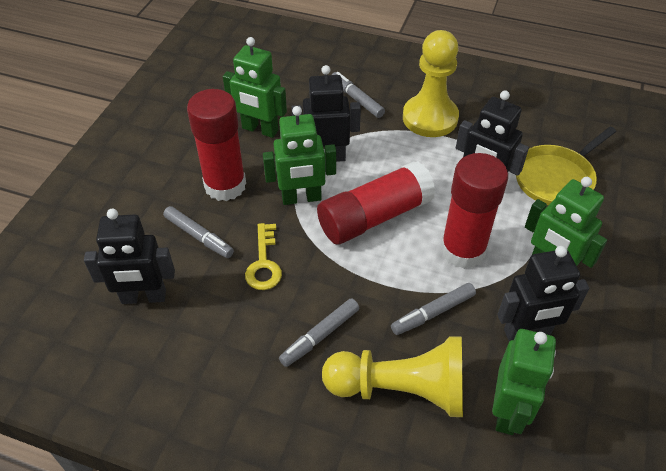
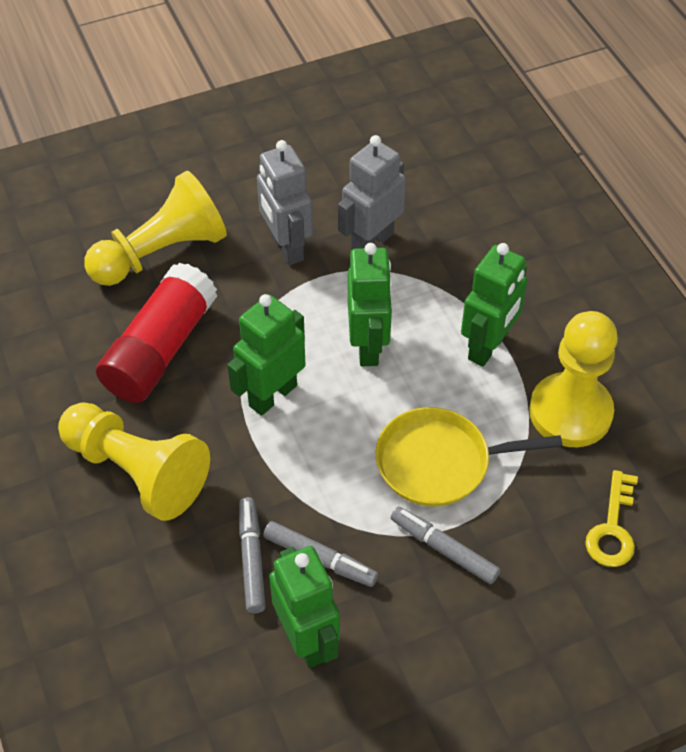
black robot: [84,208,175,304] [291,65,361,162] [456,91,529,176] [497,246,589,342] = 4 -> none = 0
grey marker: [163,206,234,258] [279,298,359,367] [332,72,385,118] [391,283,476,335] = 4 -> [239,497,266,613] [263,521,378,587] [391,507,500,584] = 3
grey robot: none = 0 -> [257,140,313,265] [338,135,406,251] = 2
red glue stick: [187,89,246,201] [317,161,436,244] [440,153,508,269] = 3 -> [96,262,217,403] = 1
yellow pawn: [322,336,463,417] [403,30,459,137] = 2 -> [58,402,210,521] [84,171,227,286] [529,311,618,447] = 3

